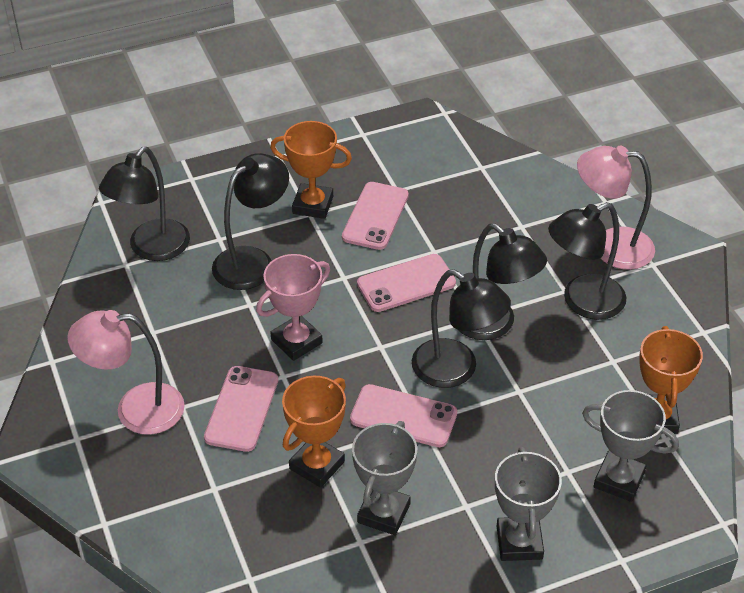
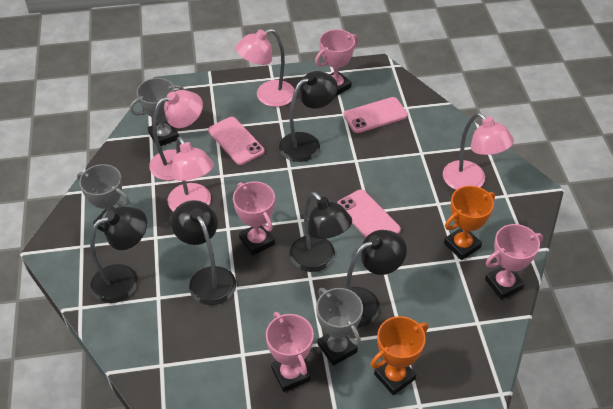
orange trophy: [270,121,352,219] [282,376,346,488] [639,326,703,434] = 3 -> [371,316,428,395] [444,186,495,260] = 2
pink lamp: [67,310,185,435] [577,146,655,270] = 2 -> [149,90,203,181] [168,137,214,212] [235,29,295,107] [443,113,514,190] = 4
pink phone: [204,366,278,452] [342,182,409,250] [350,384,457,447] [357,254,456,312] = 4 -> [208,117,264,165] [337,190,401,237] [343,97,408,133] = 3
pink trophy: [256,254,330,361] = 1 -> [233,182,275,256] [266,312,314,392] [315,29,358,96] [485,224,543,299] = 4

